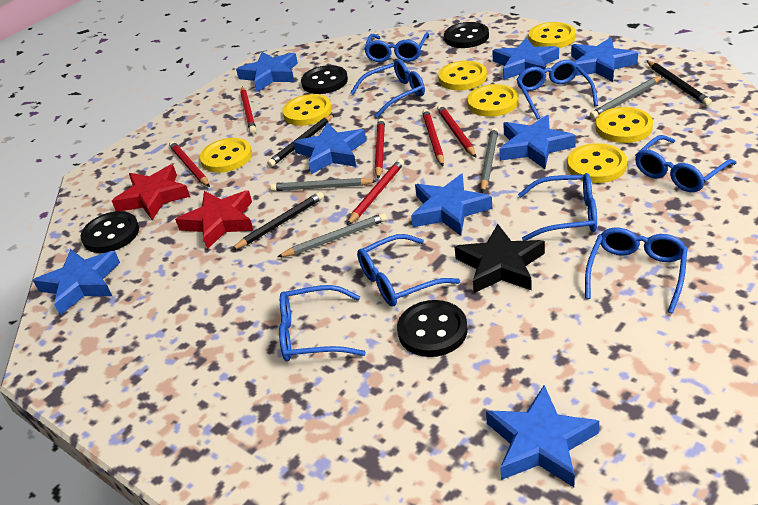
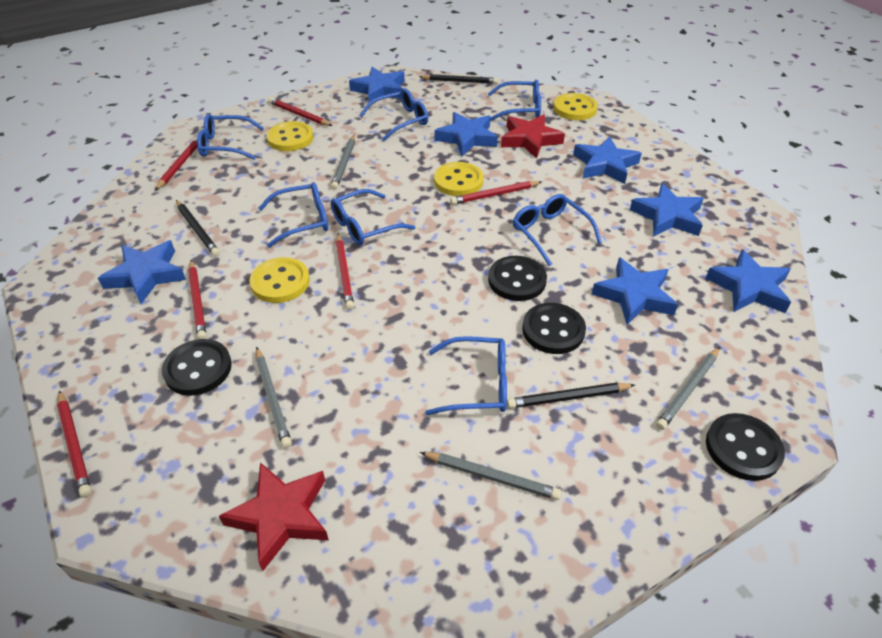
black star: [455,224,545,293] = 1 -> none = 0
blue glasses: [279,285,366,361] [350,59,425,118] [357,234,460,306] [364,32,429,62] [516,60,598,120] [518,173,597,241] [585,227,688,314] [635,135,736,192] = 8 -> [197,114,264,160] [258,182,328,248] [331,189,415,246] [359,88,428,141] [425,336,507,415] [488,80,541,122] [513,194,602,266] = 7
blue star: [33,249,120,315] [236,52,298,92] [293,122,366,174] [411,173,492,236] [486,385,599,487] [492,38,559,80] [499,115,576,169] [571,37,638,82] = 8 -> [98,240,186,304] [349,67,405,102] [434,112,498,156] [573,136,642,184] [592,257,678,325] [630,183,704,237] [705,249,791,313] = 7
yellow button: [200,138,252,173] [283,94,332,126] [438,61,487,90] [467,84,519,117] [528,22,576,48] [567,143,627,183] [596,107,653,143] = 7 -> [250,257,310,303] [266,121,314,151] [434,162,484,196] [553,93,598,120] = 4

